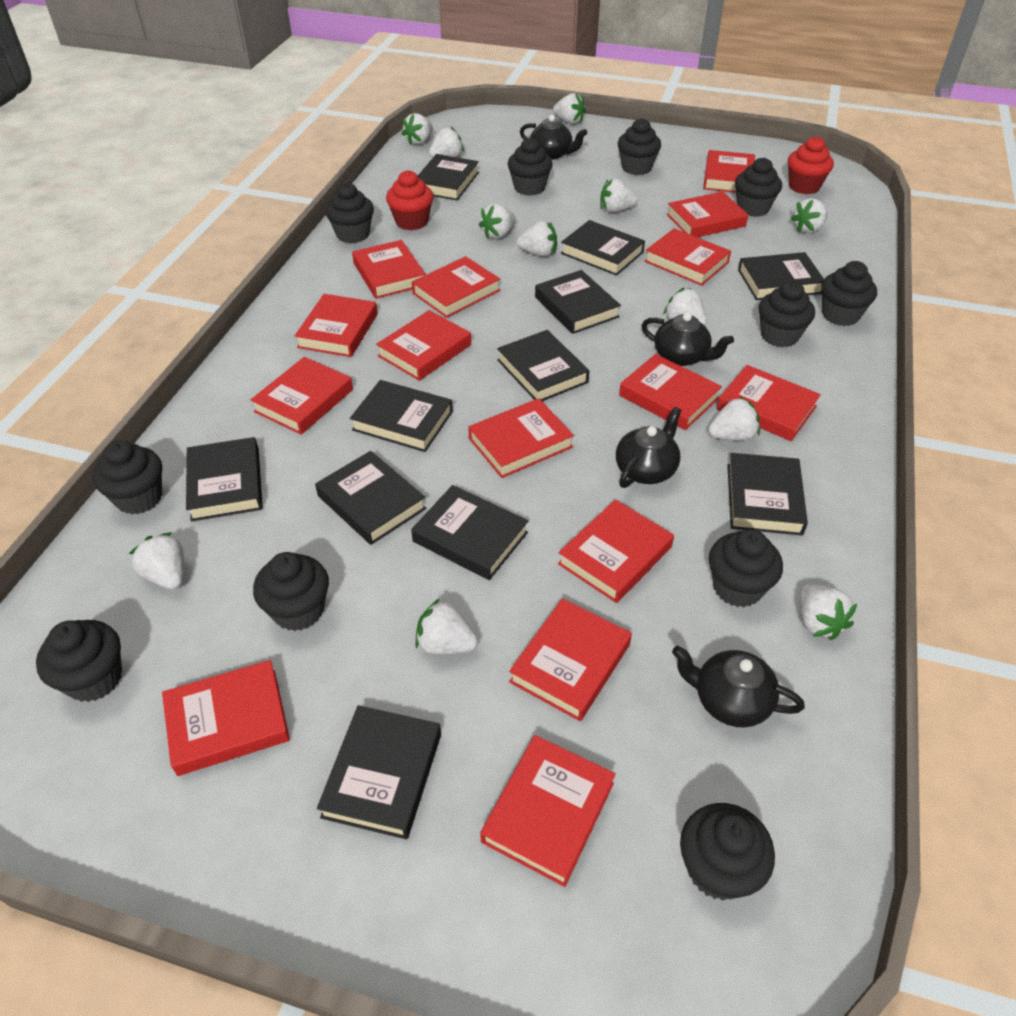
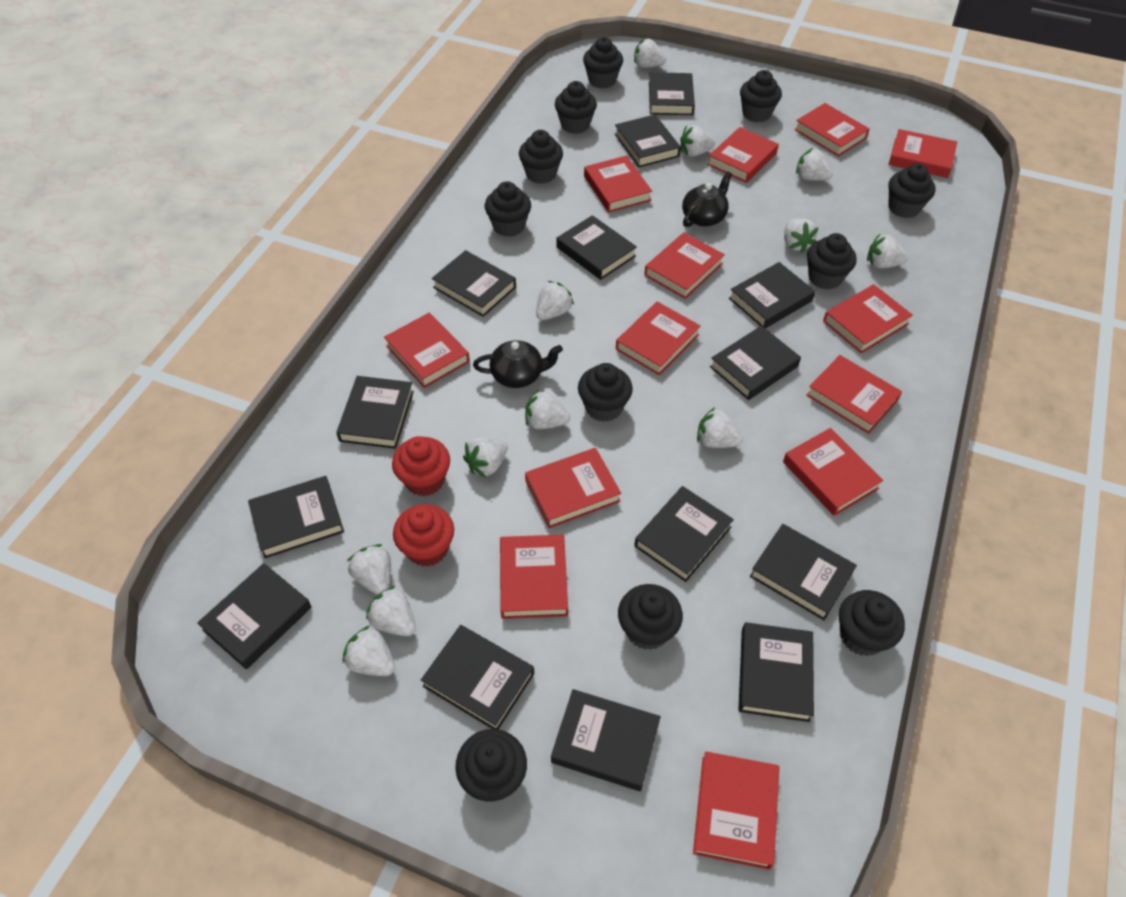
black book: [186,437,263,521] [315,451,426,545] [317,705,441,840] [350,380,453,452] [411,485,528,580] [418,154,479,200] [497,330,589,401] [535,270,621,334] [561,220,645,276] [727,453,808,536] [738,252,824,300] = 11 -> [197,563,312,669] [248,476,344,558] [336,376,414,449] [421,625,534,729] [432,250,516,317] [551,689,661,791] [557,215,637,280] [615,114,681,167] [634,486,734,582] [649,72,695,115] [710,326,801,400] [729,262,815,329] [739,622,814,722] [750,524,857,620] = 14
black teapot: [520,115,587,160] [616,407,682,488] [641,312,734,366] [672,646,805,727] = 4 -> [473,340,563,388] [682,171,732,227] = 2
red book: [162,660,290,776] [251,357,353,435] [295,294,378,357] [352,240,425,299] [376,310,471,381] [412,256,500,318] [468,398,574,478] [480,735,616,887] [509,598,632,721] [558,500,674,603] [619,354,722,430] [644,228,731,286] [666,191,748,237] [703,150,755,193] [717,365,821,441] = 15 -> [384,313,470,388] [500,535,568,619] [525,448,621,528] [584,156,652,213] [616,301,701,375] [644,232,725,299] [693,751,779,870] [708,127,779,183] [783,428,883,516] [794,103,870,157] [806,355,902,434] [823,284,913,353] [888,129,957,178] = 13

